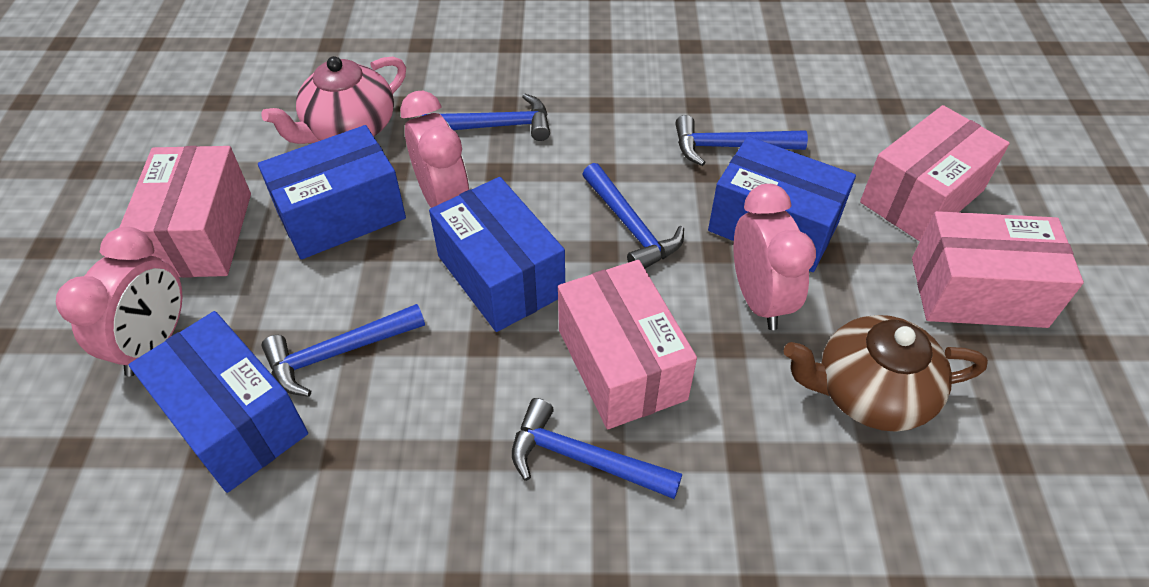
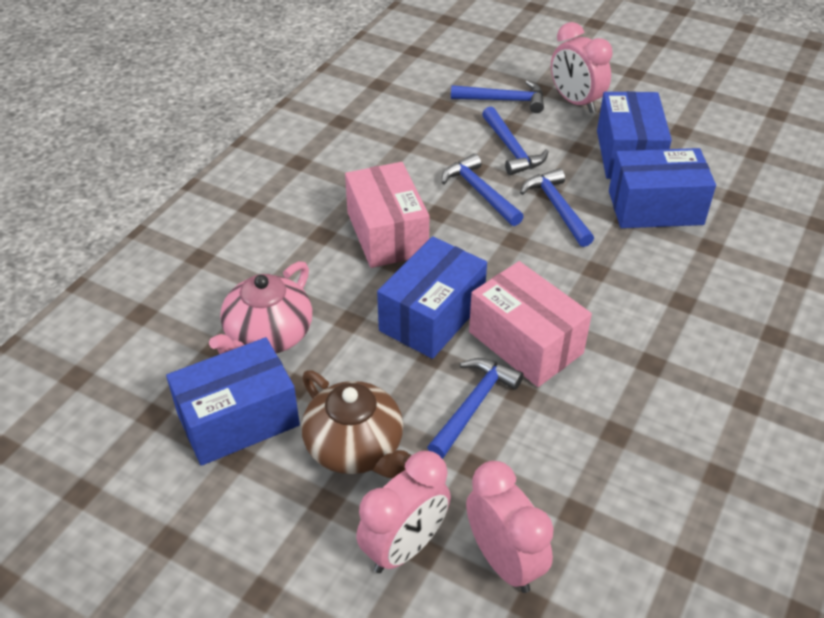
pink box: [120,146,251,278] [558,260,697,429] [860,105,1010,241] [912,211,1084,328] = 4 -> [345,162,429,268] [469,261,592,387] = 2

